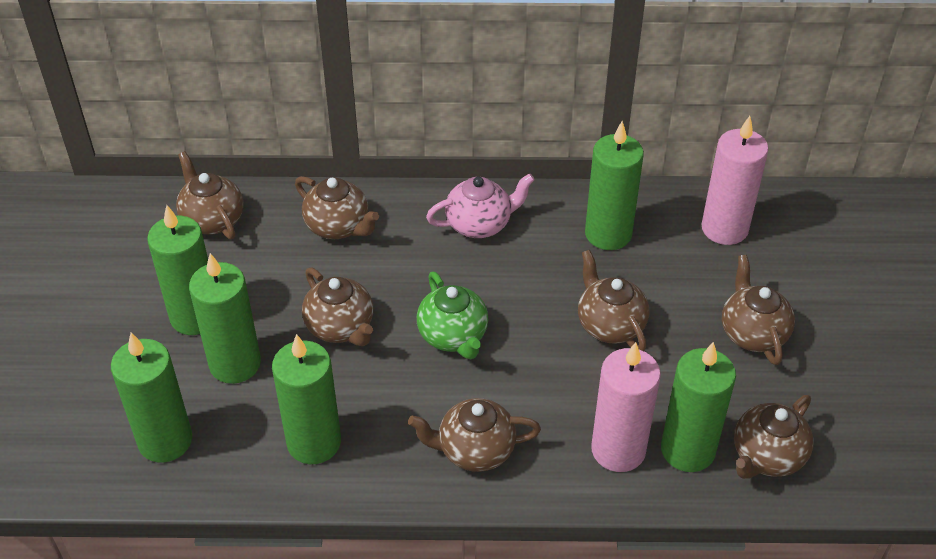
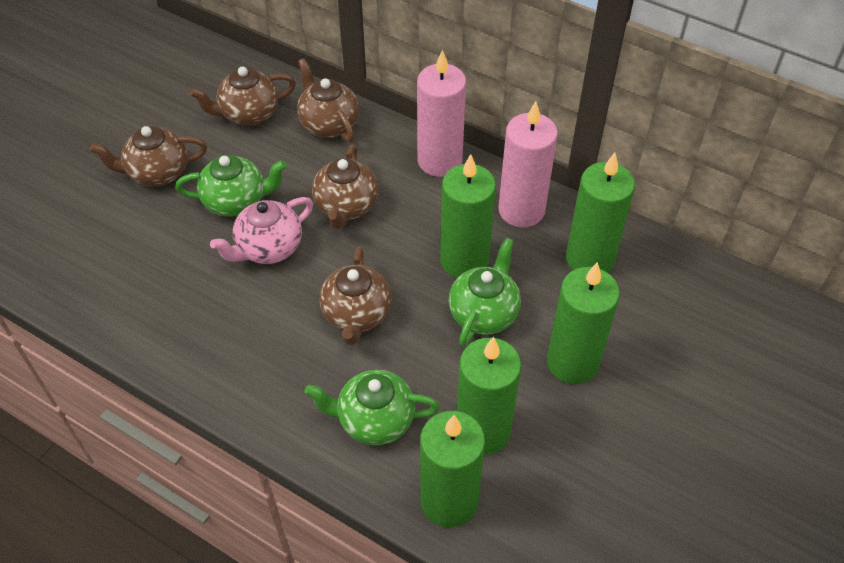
brown teapot: [176,151,244,239] [295,176,379,239] [302,267,373,346] [408,398,541,472] [578,250,650,351] [722,255,795,365] [734,395,814,479] = 7 -> [90,126,207,187] [190,66,296,125] [297,58,359,142] [312,144,378,229] [319,247,392,345] = 5
green candle: [111,333,192,463] [147,205,208,335] [189,253,261,384] [272,334,341,464] [585,121,644,250] [661,342,736,472] = 6 -> [420,411,485,528] [440,154,496,278] [457,337,521,455] [547,262,620,384] [566,153,635,273] = 5
green teapot: [417,272,488,359] = 1 -> [175,155,287,217] [305,370,440,445] [449,237,521,347] = 3

